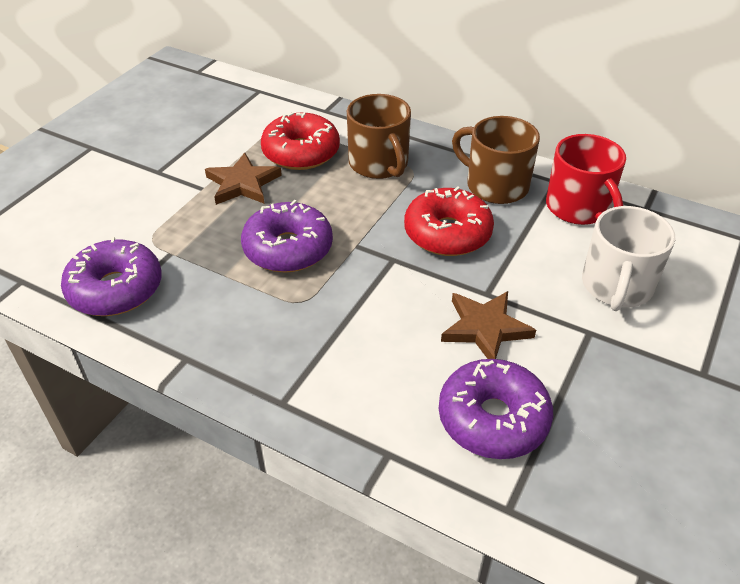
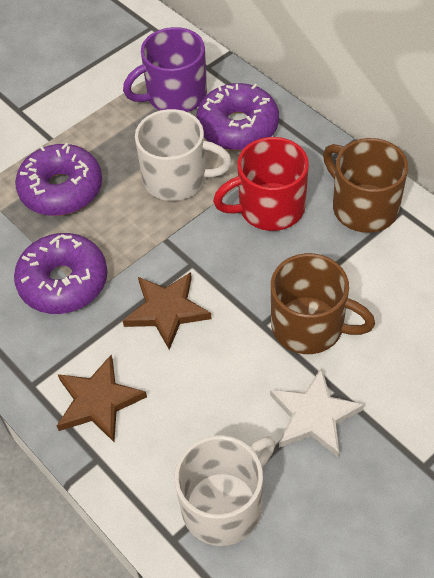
purple mug: none = 0 -> [123,27,207,112] = 1
red donut: [261,112,340,170] [404,186,494,256] = 2 -> none = 0
white mug: [582,206,675,311] = 1 -> [135,109,232,201] [174,436,275,546] = 2
white star: none = 0 -> [270,367,364,457] = 1

